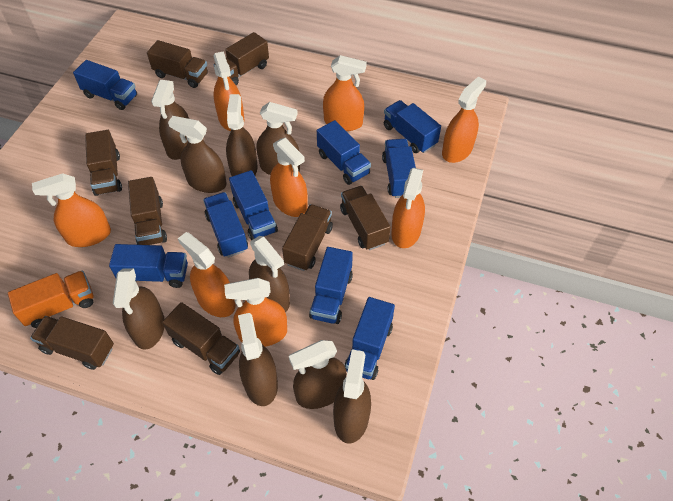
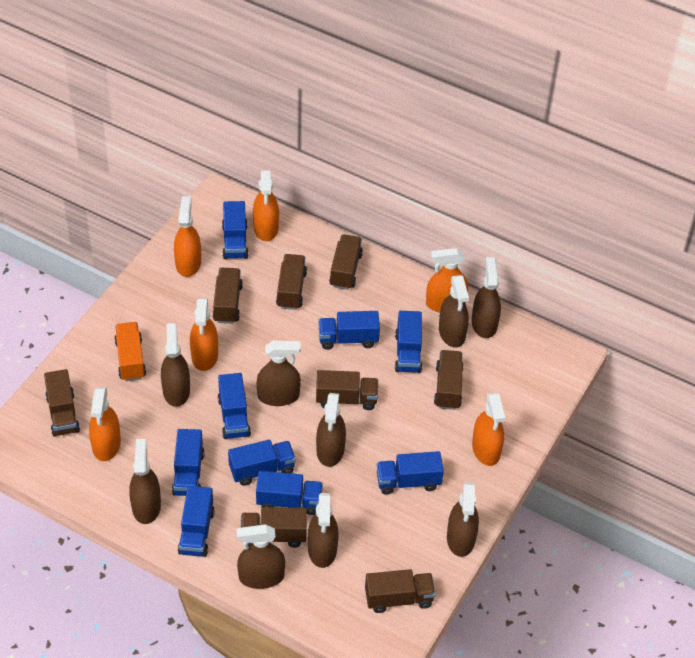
orange spray bottle: [32,173,111,247] [178,232,235,317] [213,51,244,131] [224,278,287,347] [270,138,308,217] [323,55,367,131] [391,168,425,248] [442,76,486,163] = 8 -> [89,387,121,461] [174,196,201,277] [190,298,218,371] [253,170,279,241] [426,248,468,313] [472,392,505,466] = 6

